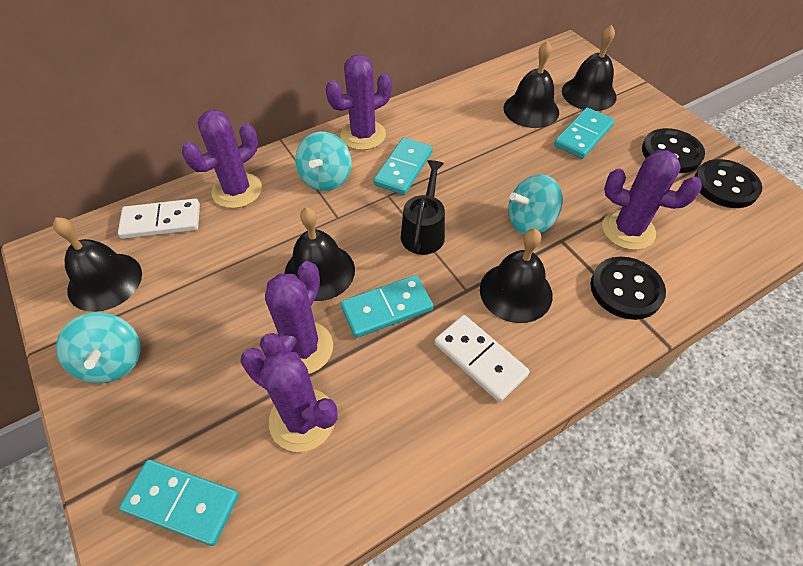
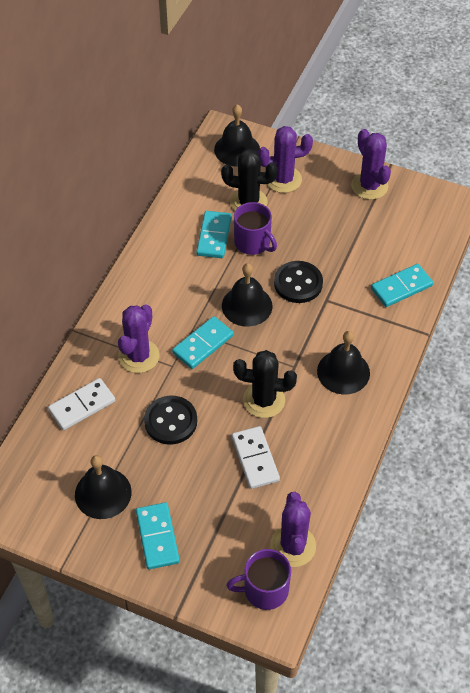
black bell: [53,217,142,312] [284,207,355,301] [480,229,553,323] [504,41,559,128] [562,25,617,111] = 5 -> [75,455,132,519] [214,104,260,167] [222,263,272,327] [317,331,370,394] = 4
black button: [590,257,666,320] [642,128,705,173] [695,159,762,208] = 3 -> [144,396,197,445] [274,261,323,303] = 2
black cactus: none = 0 -> [221,149,278,211] [233,350,297,418] = 2
black watering can: [401,160,445,255] = 1 -> none = 0
purple cactus: [182,110,262,208] [240,348,337,452] [260,261,333,374] [326,55,392,150] [602,150,702,250] = 5 -> [118,304,160,373] [258,126,313,193] [270,492,316,567] [351,129,391,200] = 4
purple mug: none = 0 -> [226,549,291,610] [234,202,277,255] = 2
turquoise spinning top: [56,313,140,383] [295,132,351,191] [508,174,563,235] = 3 -> none = 0

